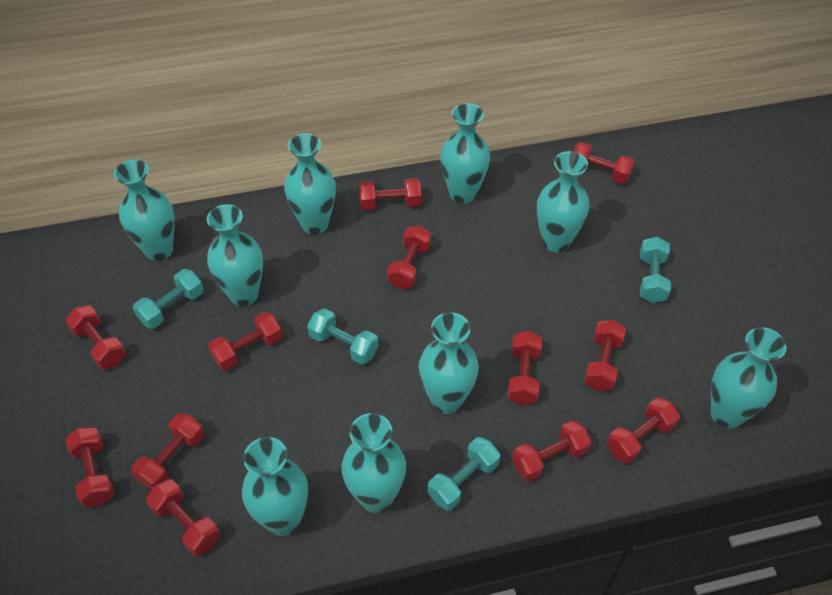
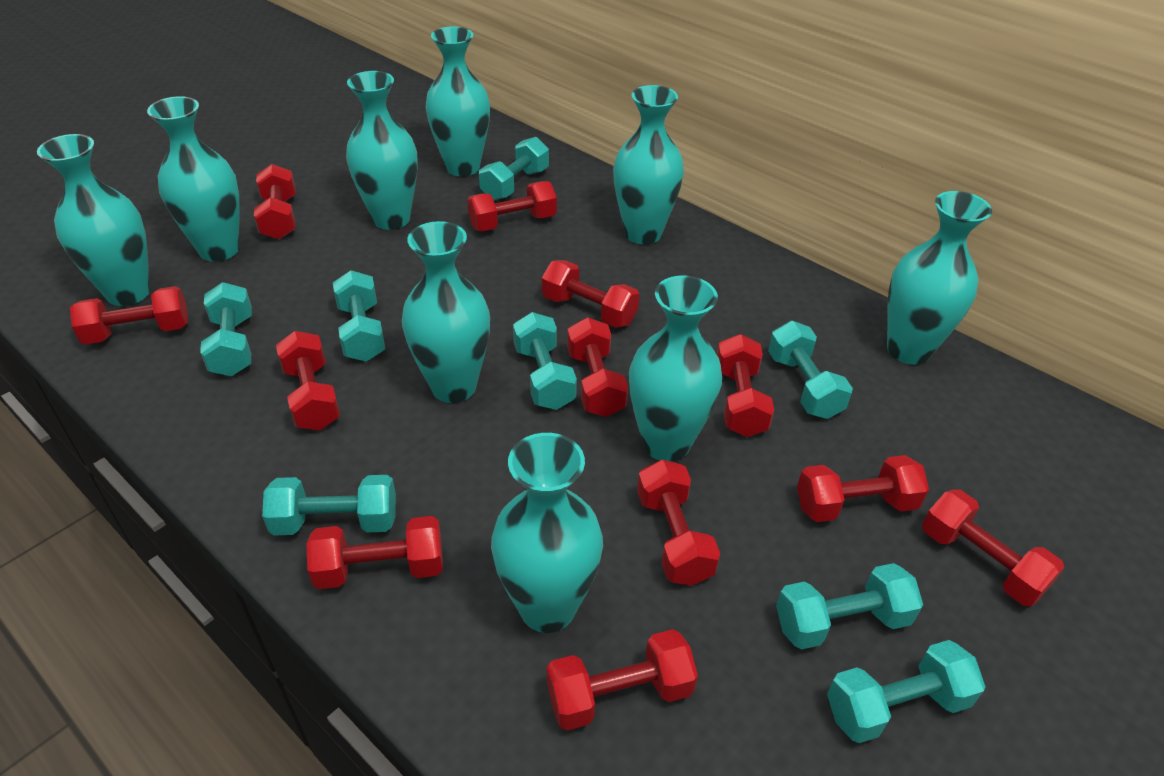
turquoise dumbbell: [133,269,204,329] [307,308,379,365] [428,437,500,511] [640,237,671,303] = 4 -> [200,282,252,376] [262,475,396,536] [333,270,385,362] [479,137,549,200] [513,312,577,410] [768,321,853,419] [776,563,923,650] [827,640,986,743] = 8

